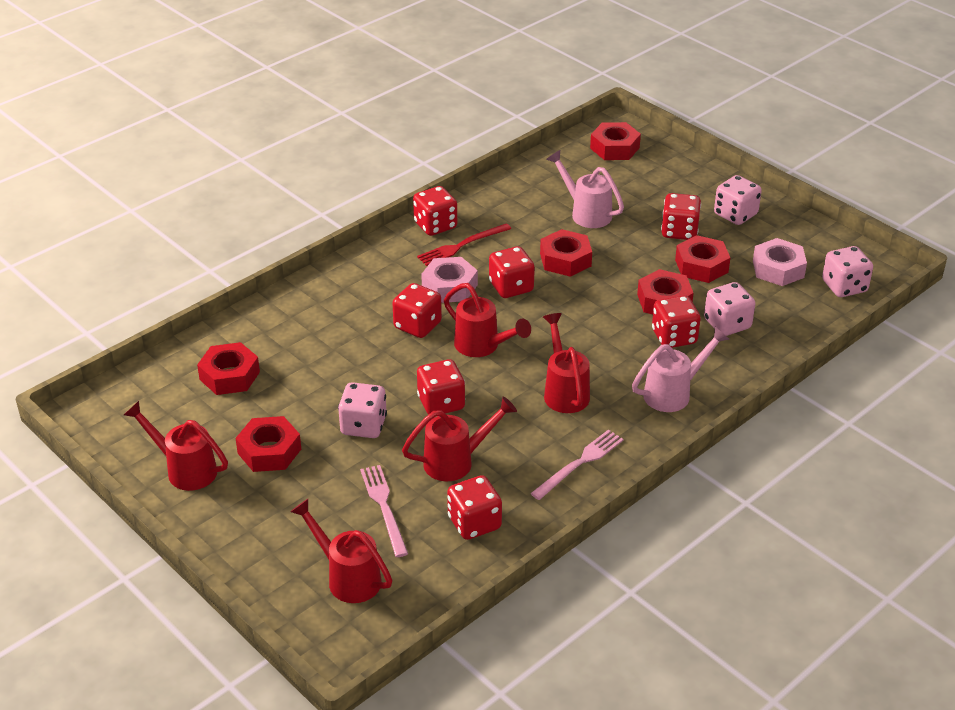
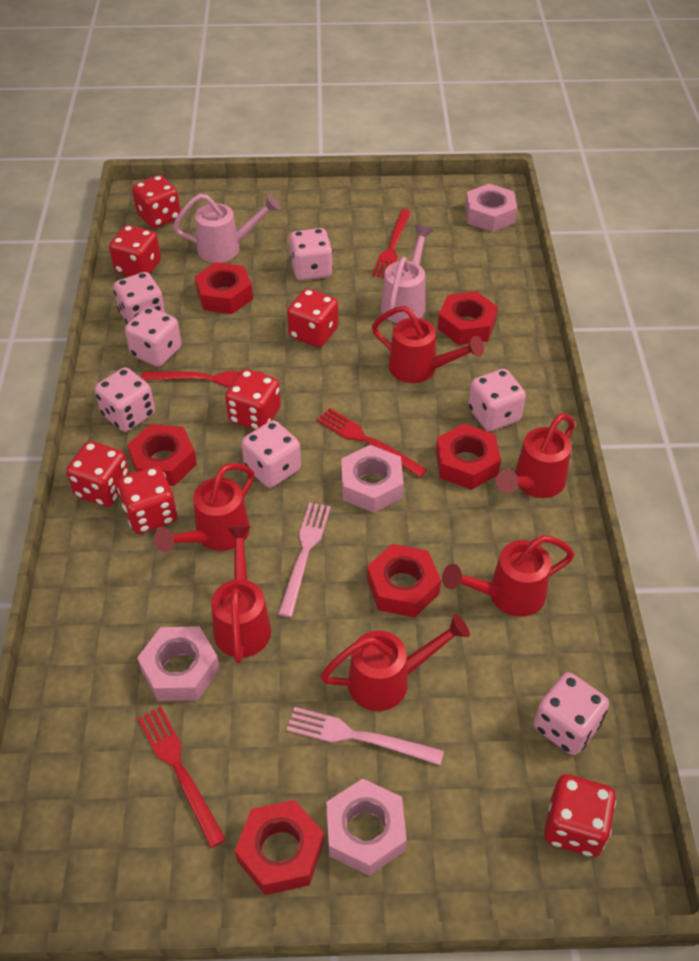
pink dice: [338,382,387,438] [704,282,756,336] [714,175,762,225] [822,246,873,297] = 4 -> [95,367,155,432] [113,272,165,324] [125,307,182,367] [241,420,301,488] [289,228,333,280] [468,369,526,431] [534,672,609,755] = 7
pink nut: [421,257,478,303] [753,238,807,286] = 2 -> [137,626,220,701] [326,778,407,876] [341,445,404,513] [466,183,517,232] = 4
red fork: [417,223,511,266] = 1 -> [137,706,226,848] [141,371,264,387] [317,408,427,477] [372,209,411,278] = 4
red watering can: [124,401,228,491] [290,499,392,603] [402,396,517,481] [444,283,531,357] [543,313,590,413] = 5 -> [154,463,254,552] [211,526,271,663] [321,614,470,711] [372,306,484,383] [442,535,574,617] [496,413,575,498] = 6

